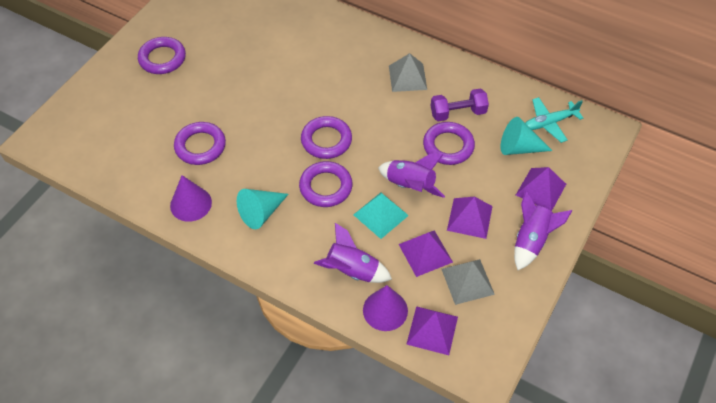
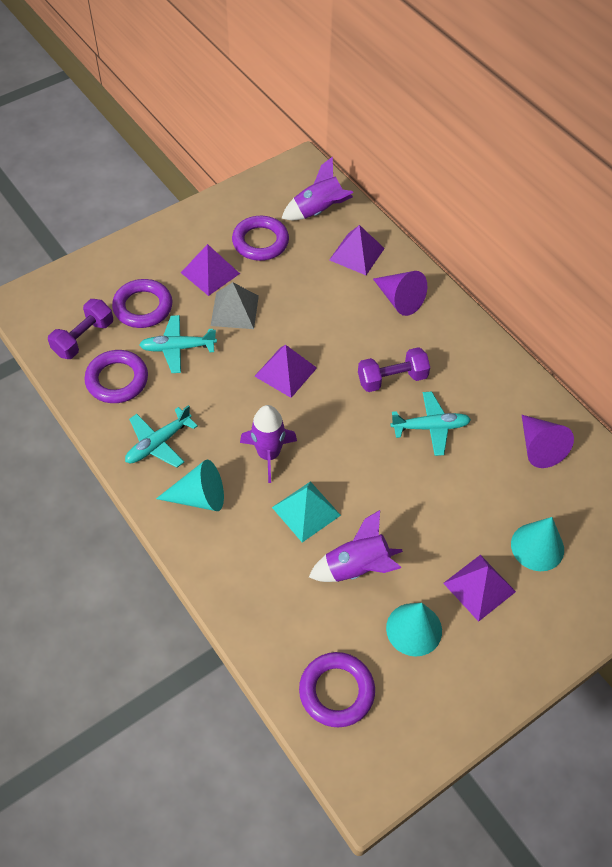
grey pyramid: [389,53,427,92] [442,259,495,305] = 2 -> [211,282,259,329] = 1
purple dumbbell: [431,88,489,122] = 1 -> [48,299,113,359] [358,347,430,392] = 2
purple ring: [138,37,186,74] [174,122,226,165] [299,161,353,207] [301,116,352,159] [423,122,475,165] = 5 -> [84,350,148,403] [112,279,172,328] [232,216,289,261] [299,652,375,727] = 4
turquoise cone: [237,189,289,229] [501,117,552,155] = 2 -> [156,460,224,511] [386,603,442,657] [511,517,564,571] = 3
turquoise plane: [525,97,583,143] = 1 -> [125,405,197,468] [139,315,217,373] [390,392,471,456] = 3

